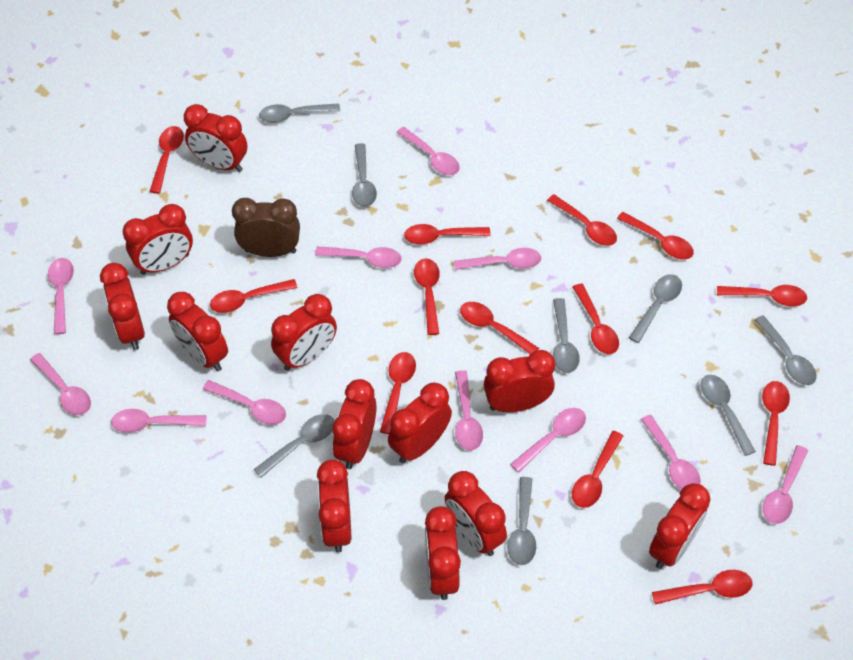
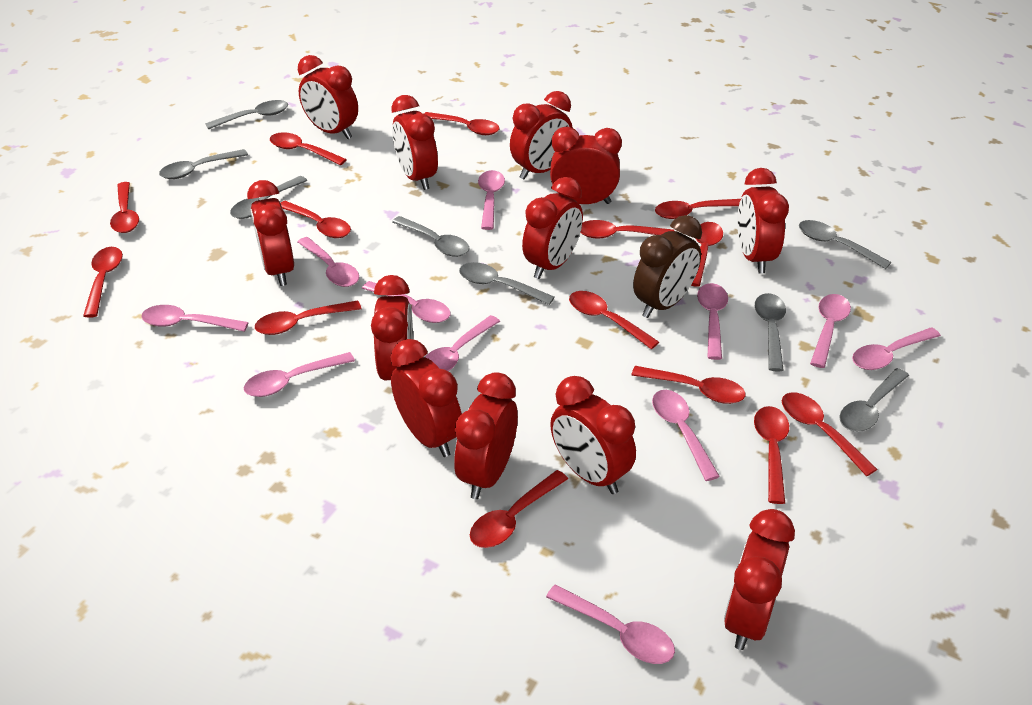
red spoon: [149,126,184,194] [210,279,298,313] [380,352,416,434] [404,224,491,244] [414,258,440,335] [460,302,539,354] [547,194,617,246] [572,431,623,508] [573,284,619,354] [617,212,694,260] [652,570,753,604] [717,285,807,306] [762,381,790,466] = 13 -> [83,247,123,318] [110,182,139,233] [255,300,362,335] [270,132,347,165] [281,201,351,238] [424,112,500,135] [470,470,568,548] [569,291,659,349] [581,220,674,239] [631,366,745,404] [655,199,741,219] [691,222,723,287] [754,406,789,504] [782,392,877,476] = 14

